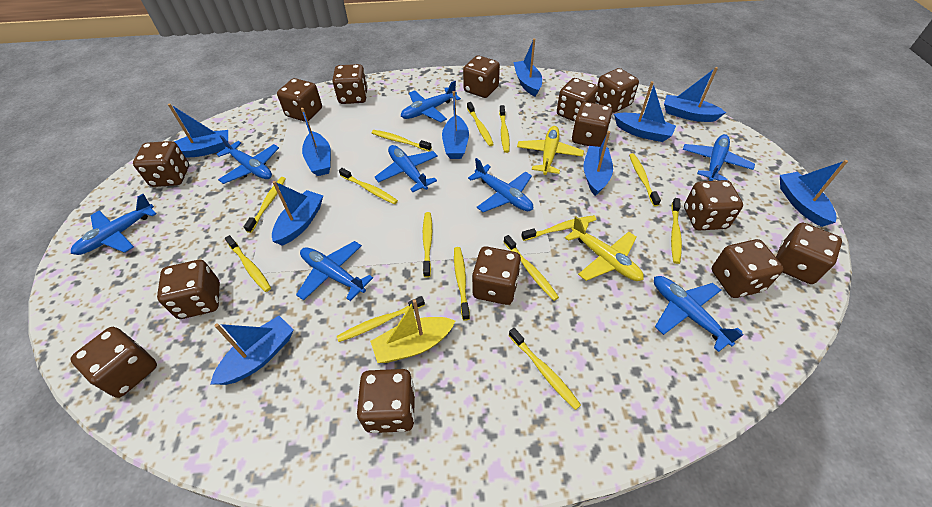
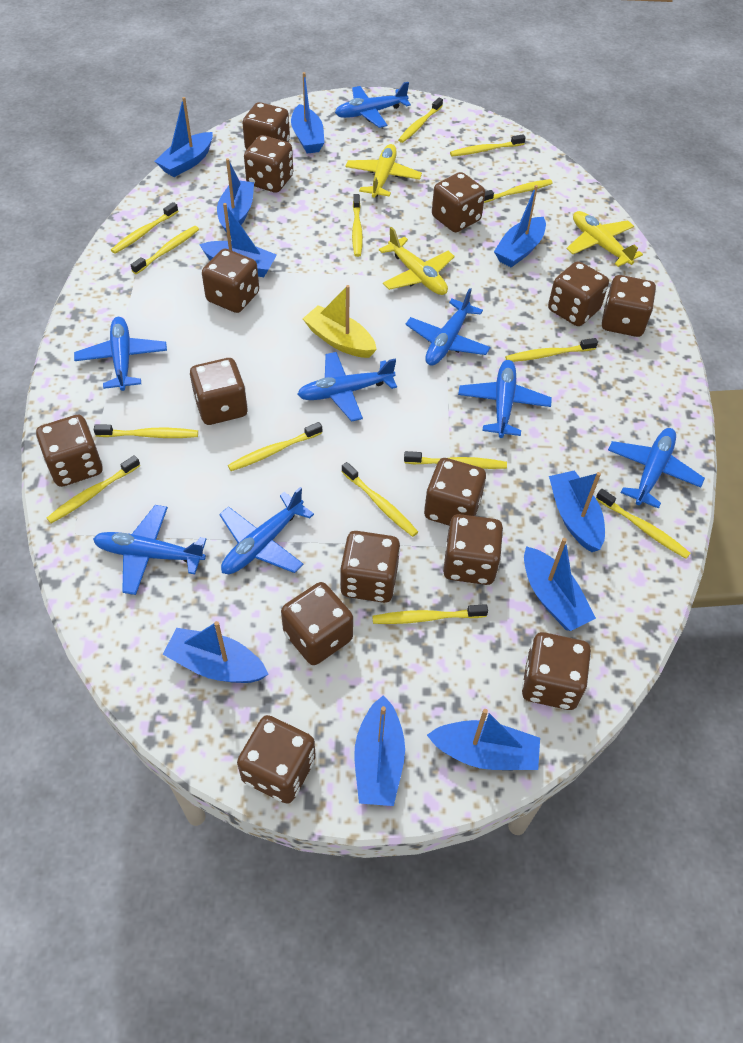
yellow plane: [517,126,584,175] [565,216,644,281] = 2 -> [345,144,422,198] [379,227,455,295] [566,211,643,267] = 3

